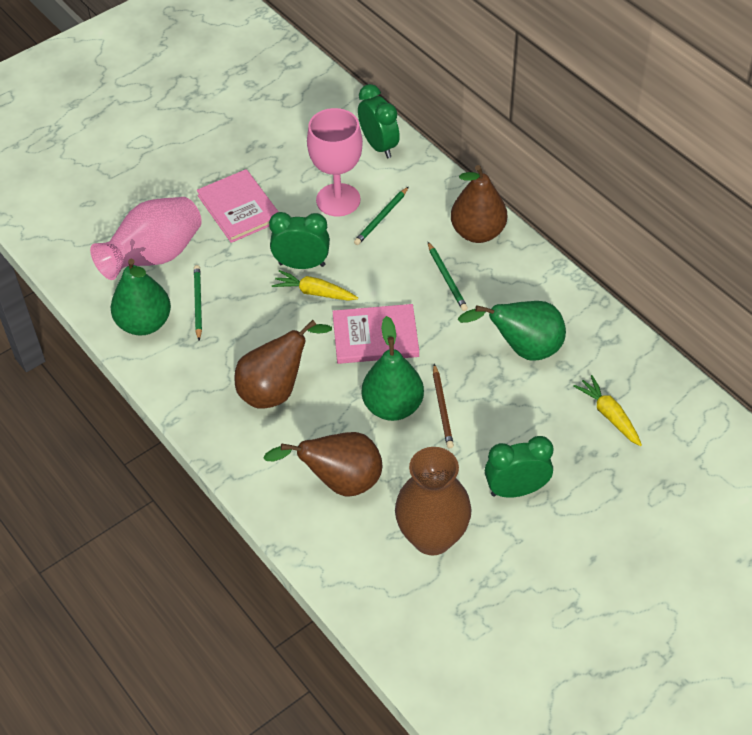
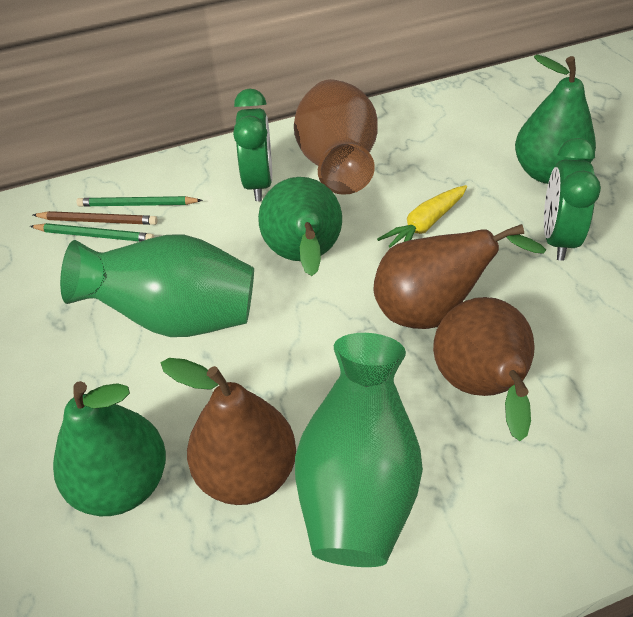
green clock: [269,212,330,269] [358,84,400,158] [485,436,553,498] = 3 -> [233,88,272,201] [544,138,601,261] = 2
green pencil: [194,265,202,340] [354,187,409,245] [428,242,468,311] = 3 -> [30,223,154,242] [76,196,203,207] = 2
green vase: none = 0 -> [60,234,254,337] [295,333,423,567] = 2
pink book: [197,169,279,243] [333,304,419,364] = 2 -> none = 0
pink goblet: [307,108,363,216] = 1 -> none = 0
pink vase: [90,197,202,280] = 1 -> none = 0
yellow carrot: [272,270,358,301] [573,375,642,446] = 2 -> [377,185,467,248] = 1

